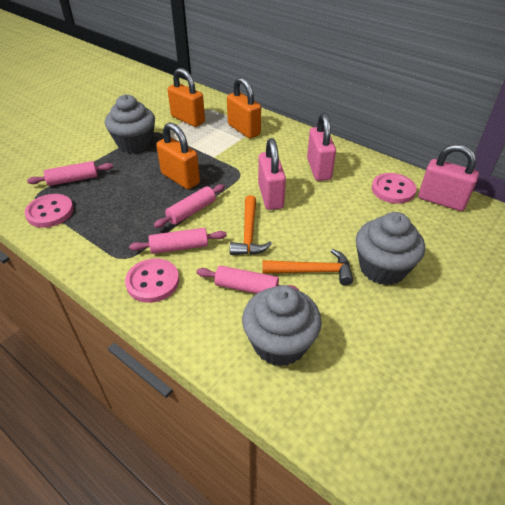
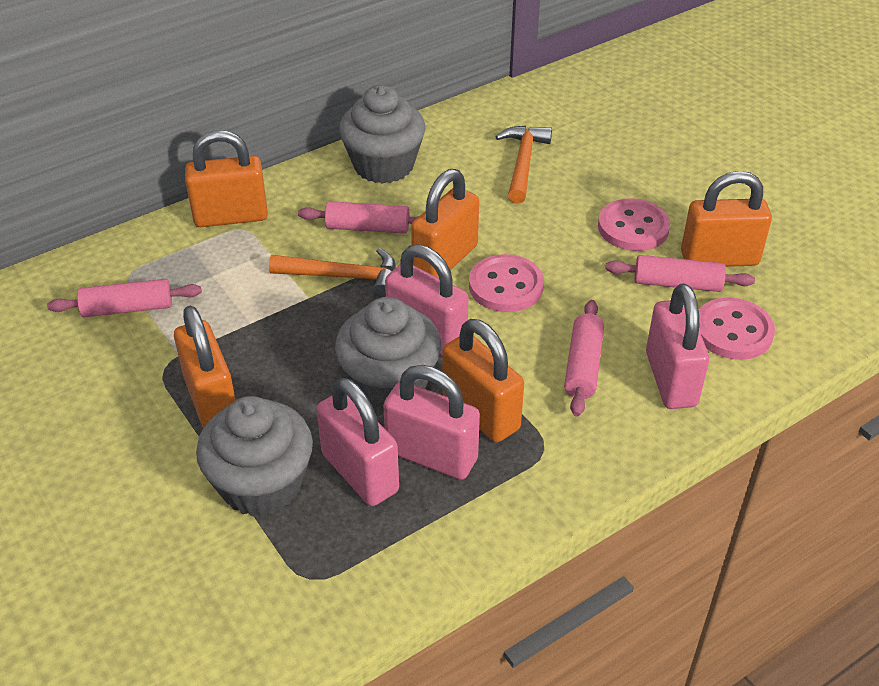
orange padlock: [156,122,200,189] [167,68,205,127] [227,77,261,138] = 3 -> [174,306,235,428] [185,130,268,227] [411,169,479,278] [442,319,524,442] [681,171,772,267] = 5
pink padlock: [258,138,286,210] [307,113,336,181] [418,144,479,211] = 3 -> [316,378,399,506] [383,365,480,480] [385,244,469,356] [646,283,709,409] = 4

